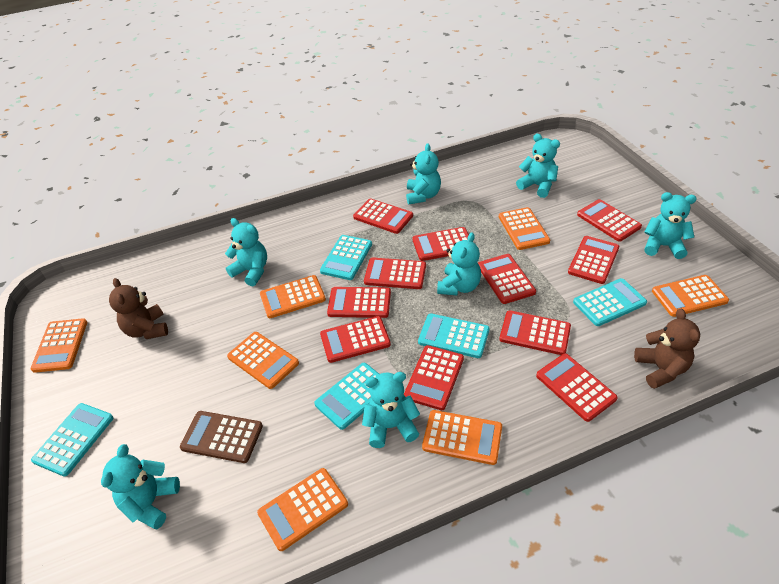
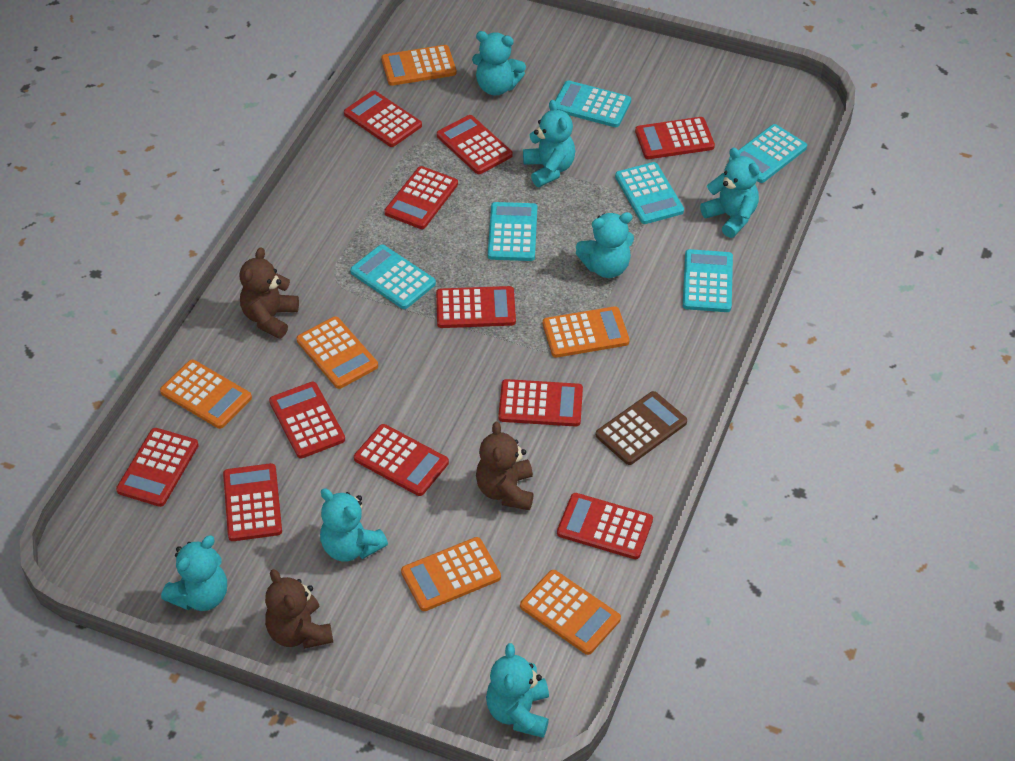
brown teddy bear: [109,278,168,339] [634,309,700,389] = 2 -> [240,247,299,339] [265,569,333,649] [476,421,534,510] = 3
orange calculator: [31,318,87,373] [227,332,299,389] [257,468,348,551] [260,275,326,318] [422,410,502,465] [499,207,550,250] [652,275,729,317] = 7 -> [160,360,252,429] [297,316,378,389] [381,45,456,86] [401,537,501,611] [520,570,621,655] [543,306,629,358] = 6
turquoise calculator: [31,403,113,477] [314,363,379,430] [320,235,372,280] [418,313,489,358] [573,278,647,326] = 5 -> [350,245,436,309] [488,202,537,261] [555,80,631,127] [615,162,684,224] [683,249,733,312] [729,124,807,183] = 6

